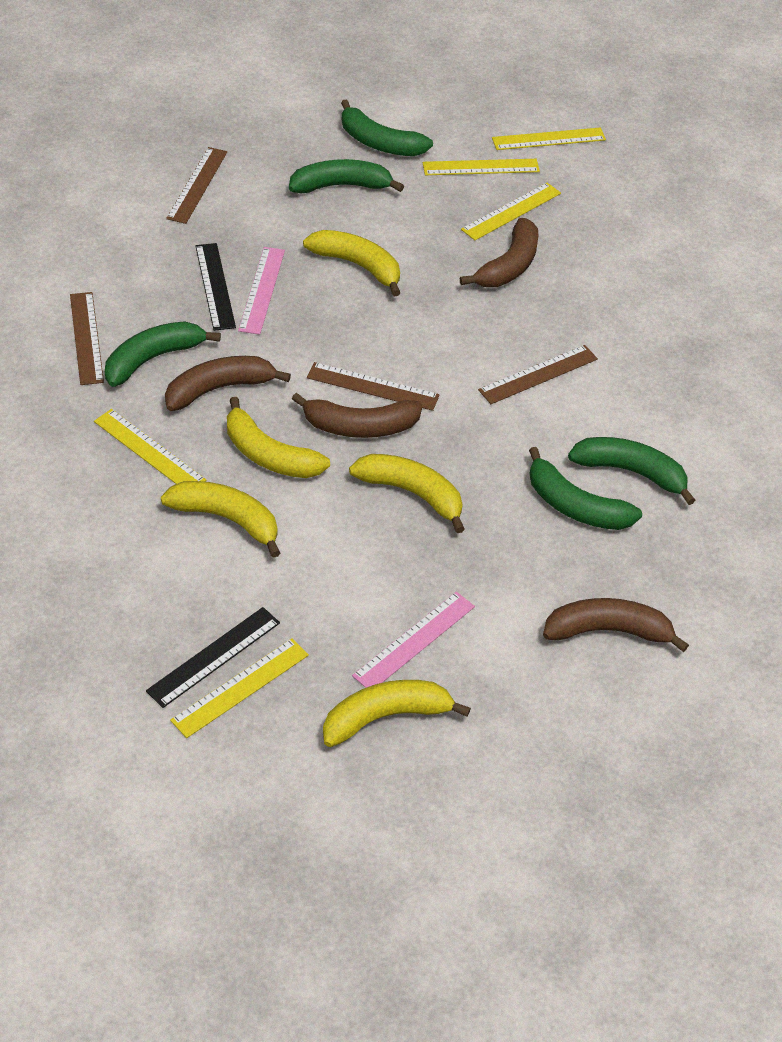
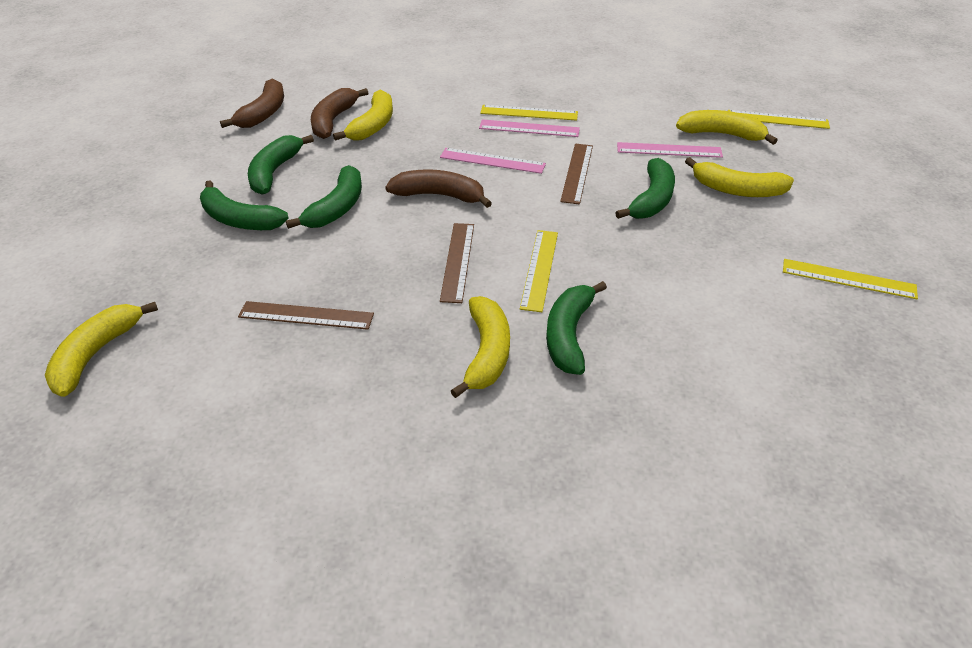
black ruler: [146,607,280,708] [195,243,236,331] = 2 -> none = 0
brown banana: [165,356,291,411] [292,393,423,438] [460,218,538,287] [543,598,689,652] = 4 -> [220,79,284,128] [311,88,368,139] [385,169,492,208] = 3
brown ruler: [70,292,104,385] [166,147,227,224] [307,362,440,411] [478,345,598,404] = 4 -> [238,301,374,330] [440,223,474,303] [560,144,593,205] = 3
pink ruler: [238,247,285,335] [352,592,475,688] = 2 -> [440,148,546,174] [479,119,580,137] [617,142,723,158] = 3
yellow ruler: [94,409,206,484] [170,638,309,738] [423,159,540,175] [461,183,561,240] [492,127,606,150] = 5 -> [480,105,578,120] [520,230,558,312] [728,110,830,129] [783,259,918,299] = 4

